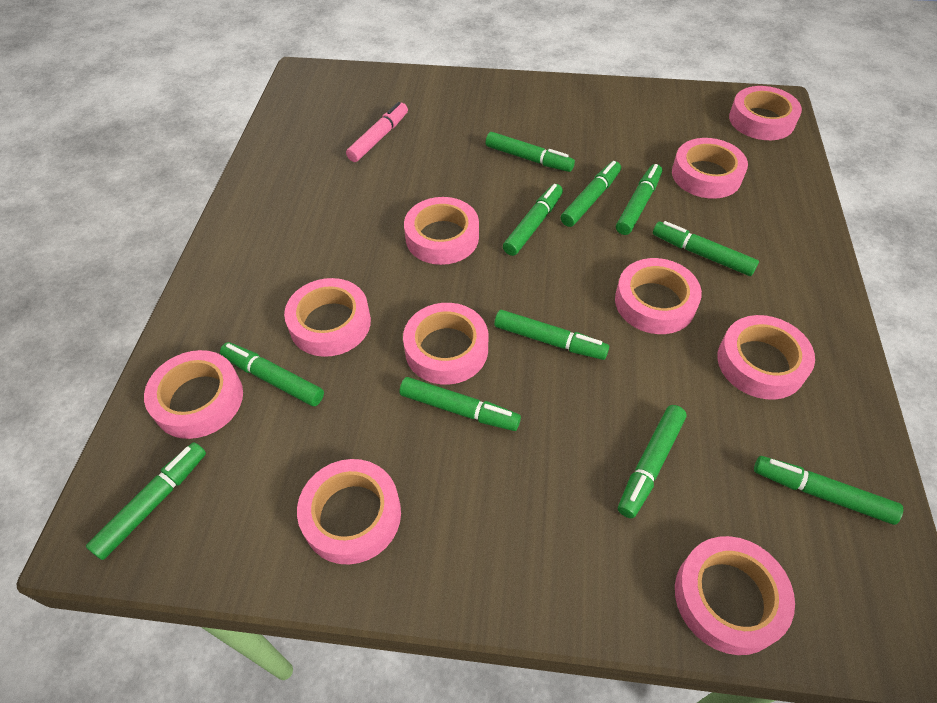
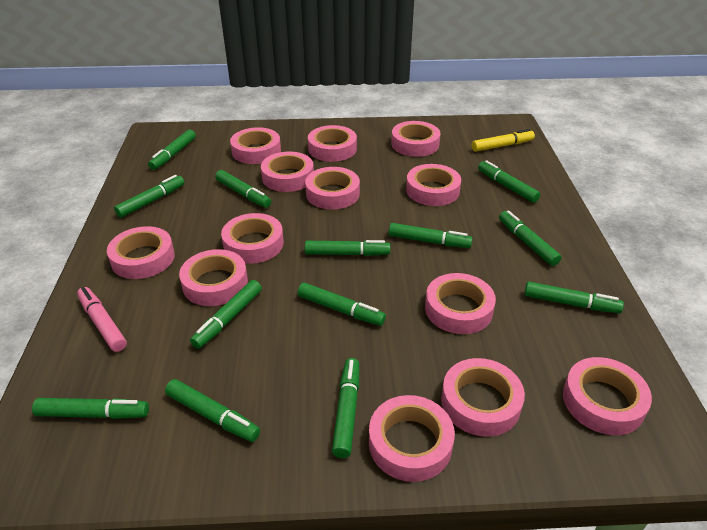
green marker: [86,442,206,560] [220,342,324,406] [400,377,521,431] [485,132,575,172] [494,310,609,360] [503,184,563,256] [561,161,621,227] [616,164,662,235] [618,405,687,518] [653,221,759,276] [754,456,903,525] = 11 -> [32,398,149,419] [114,175,184,218] [148,129,196,170] [165,379,260,442] [190,280,262,349] [215,170,271,208] [298,283,386,326] [305,240,390,256] [332,358,359,458] [389,223,473,248] [478,160,540,203] [499,211,561,266] [524,282,624,313] = 13
pink tape: [144,350,243,439] [284,278,371,357] [297,459,401,565] [403,303,488,385] [404,197,479,265] [615,258,702,334] [672,138,748,199] [675,536,795,655] [717,315,815,400] [729,86,802,140] = 10 -> [107,226,175,279] [179,249,248,306] [221,213,284,264] [230,127,281,164] [261,152,314,192] [305,167,360,210] [308,125,357,162] [369,395,455,482] [391,121,440,157] [406,164,461,206] [425,273,496,334] [441,358,525,437] [563,357,652,435] = 13
yellow marker: none = 0 -> [472,129,535,152] = 1

